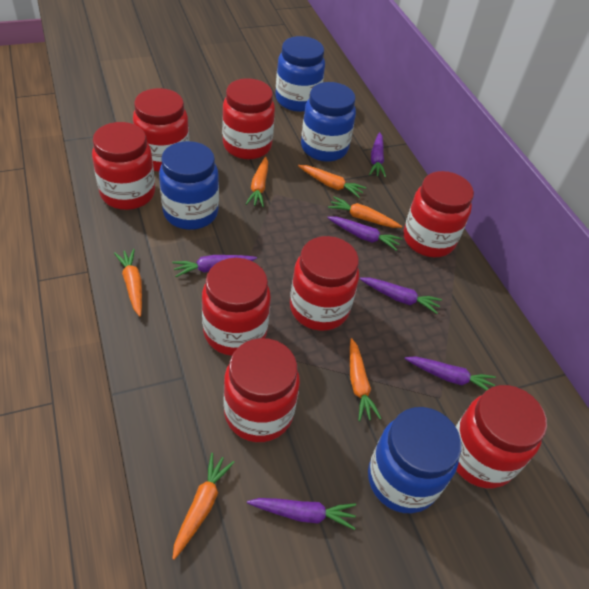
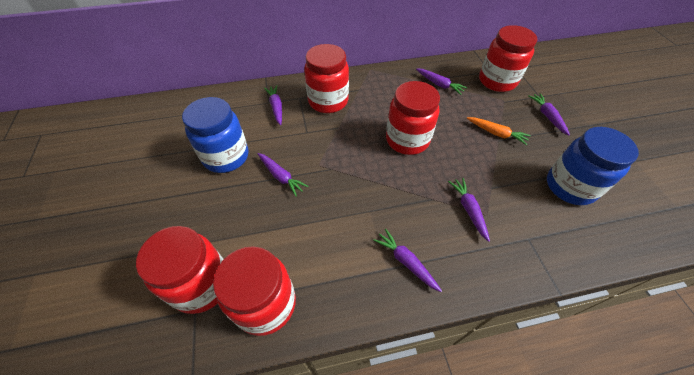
blue jar: [159,141,219,230] [275,36,325,112] [301,82,356,162] [368,407,462,513] = 4 -> [182,97,248,173] [547,127,639,205] = 2
orange carrot: [114,249,142,317] [172,453,235,560] [246,157,268,207] [298,165,366,198] [328,196,402,228] [350,338,382,421] = 6 -> [467,117,531,145] = 1
red jar: [92,122,155,210] [133,88,189,172] [202,258,271,356] [222,78,275,159] [224,338,300,442] [290,236,359,331] [404,171,474,257] [455,385,547,488] = 8 -> [136,226,223,314] [213,246,296,336] [304,44,349,113] [386,81,440,155] [479,25,537,92] = 5

